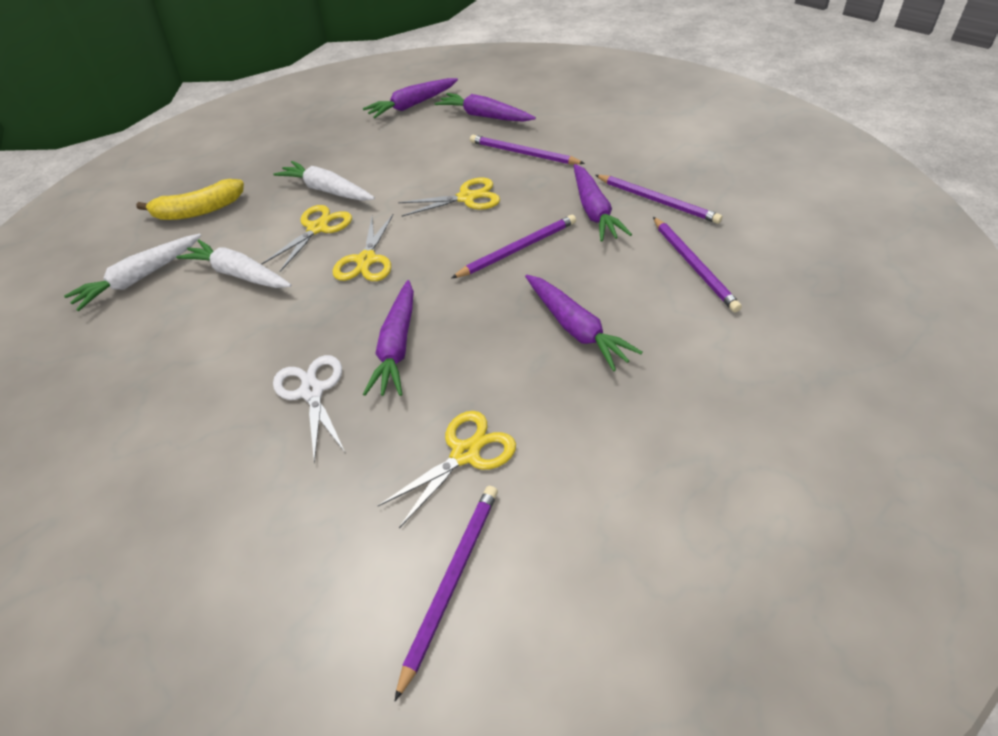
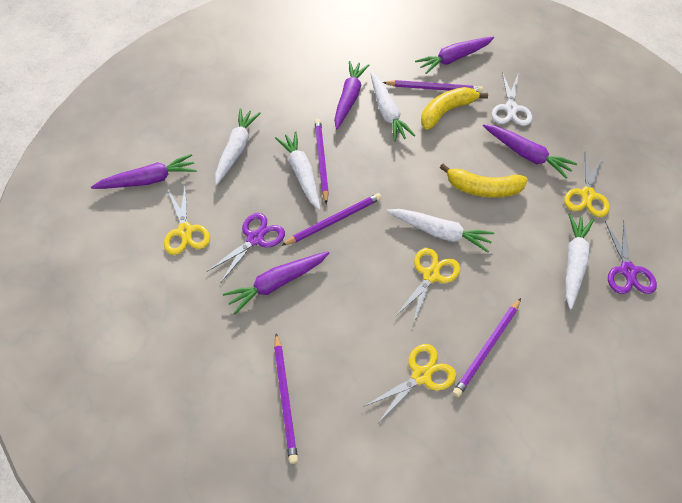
purple scissors: none = 0 -> [206,213,285,282] [605,221,657,294] = 2
white carrot: [64,233,201,311] [176,240,291,288] [273,161,375,201] = 3 -> [215,109,261,185] [275,131,320,210] [371,73,416,142] [387,209,494,252] [566,214,594,309] = 5
yellow banana: [136,179,244,220] = 1 -> [421,87,488,130] [440,164,528,198] = 2

